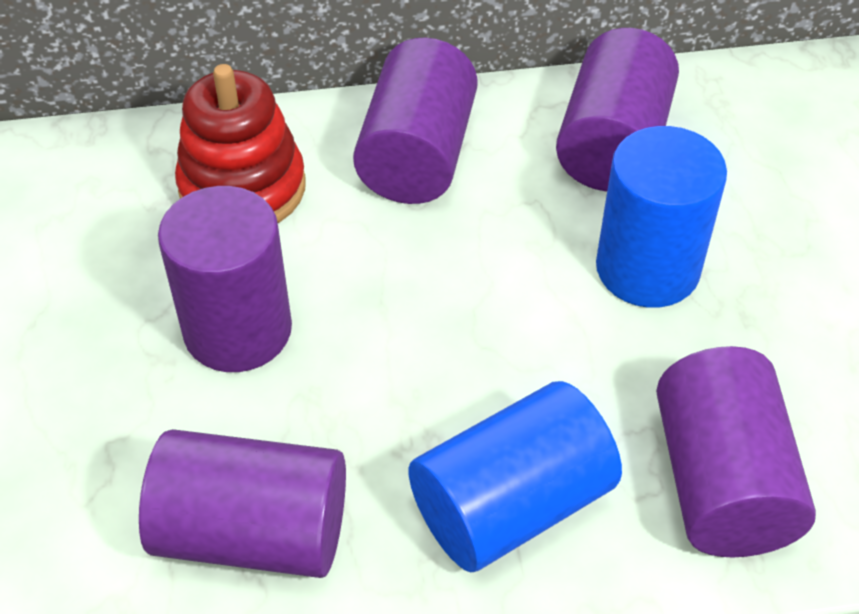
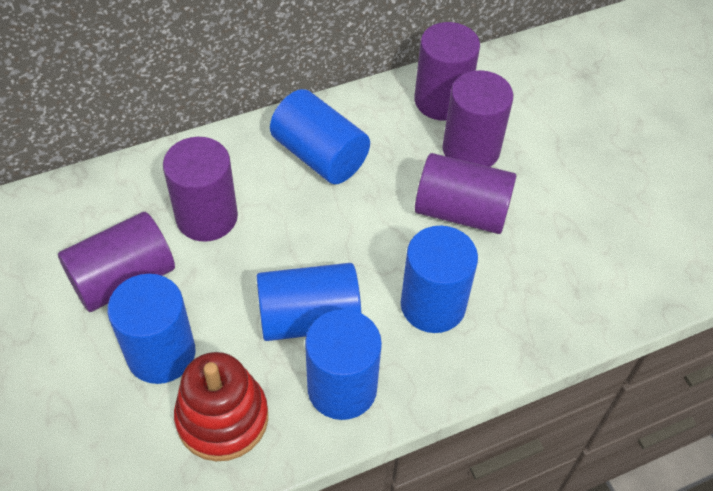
blue cylinder: [408,381,622,572] [596,126,727,308] = 2 -> [107,274,195,384] [257,263,361,341] [270,89,370,184] [305,309,382,420] [401,226,478,333] = 5

